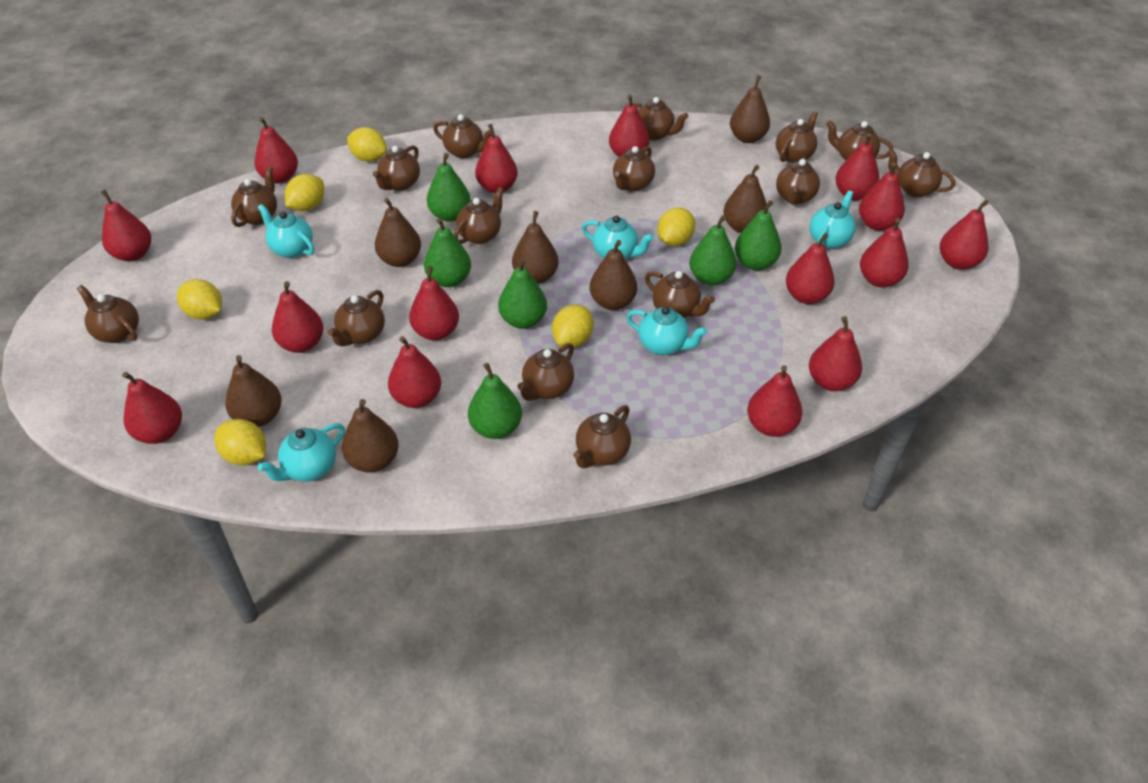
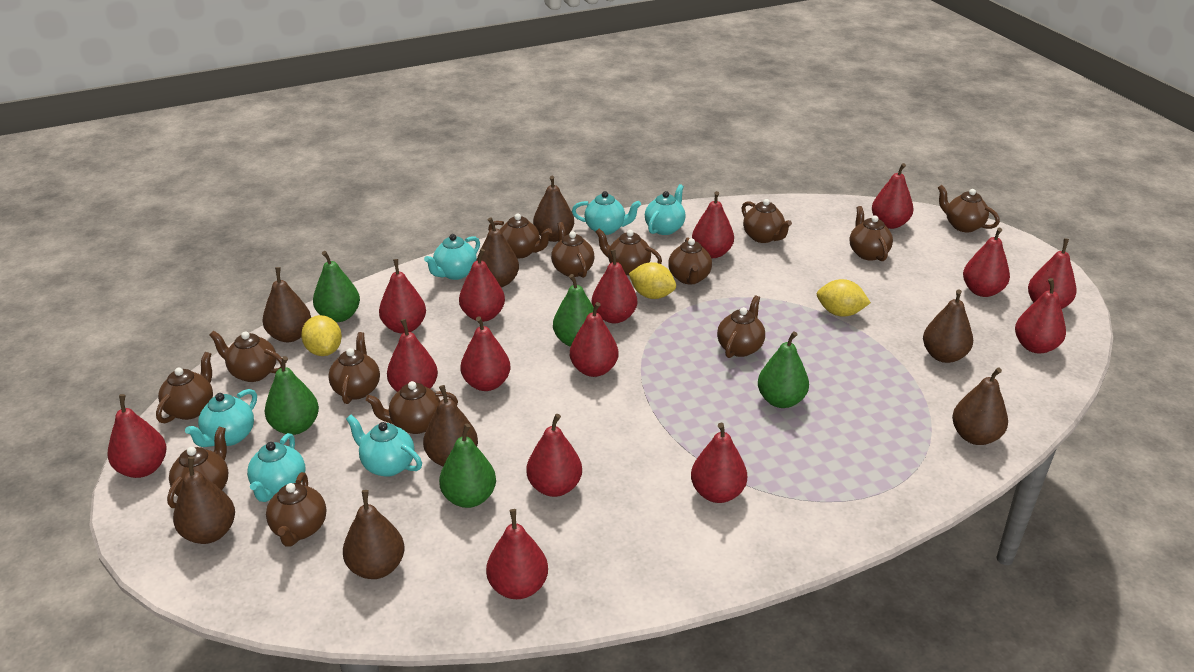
brown pear: [225,355,282,427] [342,399,399,473] [375,198,421,267] [512,211,559,284] [590,240,637,310] [723,165,767,233] [730,75,770,143] = 7 -> [173,456,235,544] [262,267,311,342] [343,490,405,579] [423,385,478,466] [476,217,519,287] [533,176,574,242] [923,290,973,363] [952,367,1008,445] = 8
brown teapot: [77,285,139,343] [231,167,277,227] [327,290,385,347] [373,145,420,191] [433,114,492,158] [454,187,504,244] [517,343,574,401] [573,405,631,468] [613,146,655,191] [632,97,688,141] [645,271,715,318] [776,111,818,163] [776,157,820,205] [826,120,893,161] [887,149,956,197] = 15 -> [156,352,213,423] [167,427,228,508] [209,331,286,382] [266,472,326,546] [328,332,380,404] [366,381,458,434] [488,214,552,258] [551,222,595,278] [596,229,662,275] [668,238,712,284] [717,295,765,358] [742,199,792,243] [849,206,893,261] [938,185,1000,232] = 14
green pear: [424,218,471,287] [427,153,471,222] [468,363,522,439] [498,258,547,329] [689,215,737,286] [735,200,782,270] = 6 -> [264,356,319,435] [313,251,360,322] [439,423,496,508] [553,274,594,347] [758,331,809,408] = 5
turquoise teapot: [258,204,314,258] [258,423,345,481] [582,215,654,260] [626,307,707,355] [809,190,856,249] = 5 -> [185,389,257,447] [247,433,305,502] [346,415,422,477] [424,234,480,280] [572,191,641,235] [645,184,686,235] = 6
yellow lemon: [177,279,222,320] [214,419,266,465] [285,174,324,211] [347,127,387,162] [552,305,594,348] [657,207,695,246] = 6 -> [301,315,342,356] [629,262,676,299] [816,279,871,317] = 3

